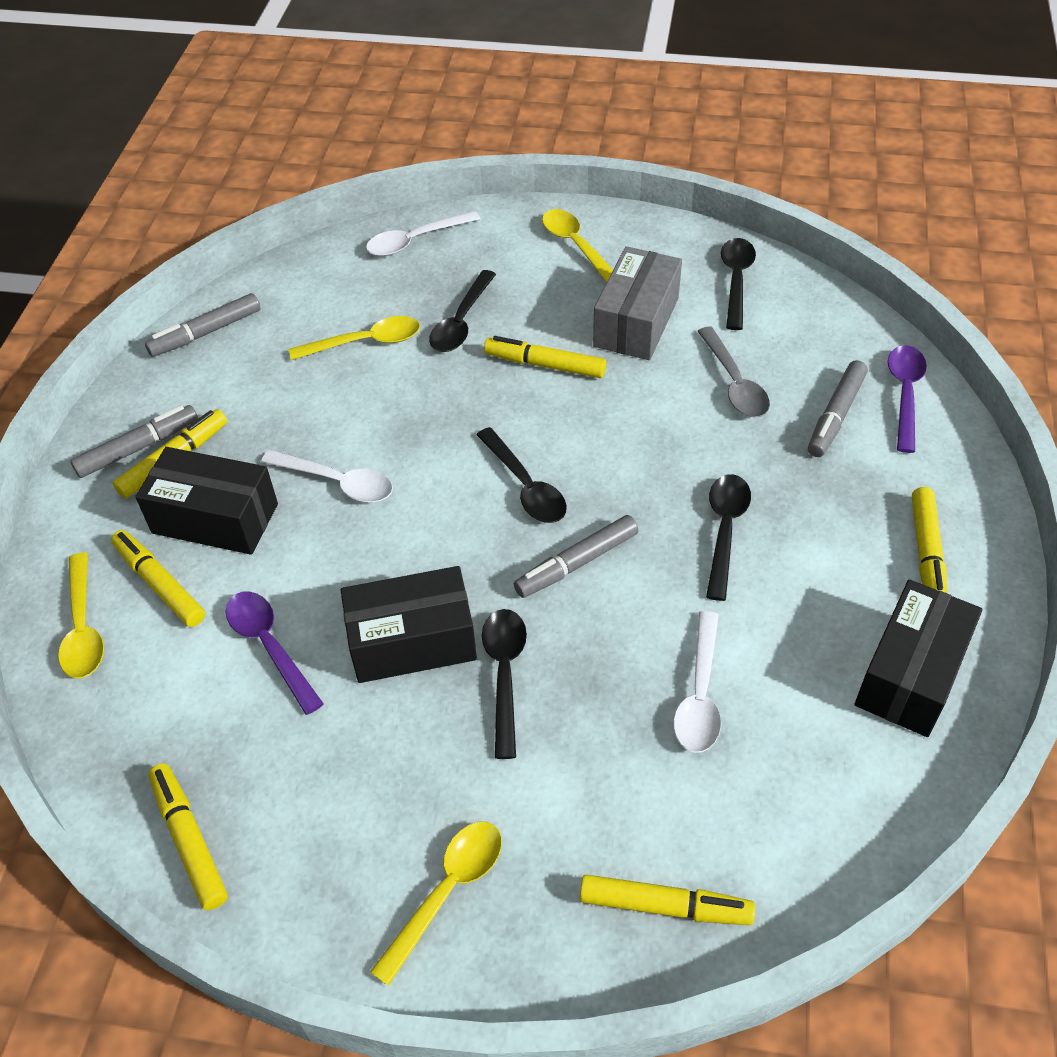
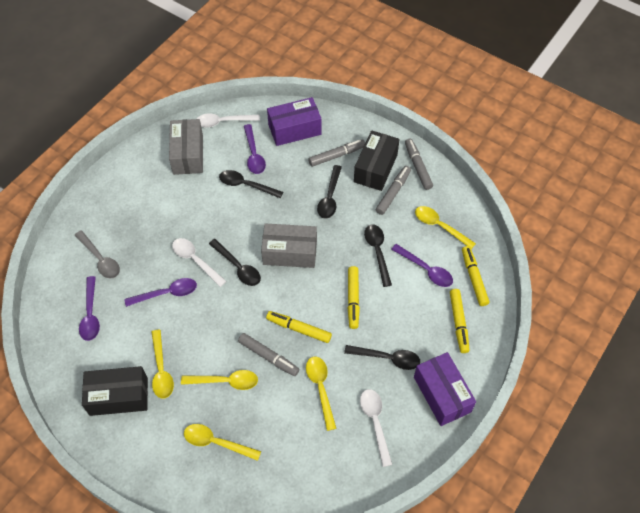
black box: [135,447,278,555] [341,566,477,683] [854,579,983,737] = 3 -> [82,366,148,416] [354,130,400,191] = 2
grey box: [593,246,682,360] = 1 -> [169,119,203,175] [261,223,317,268] = 2
purple box: none = 0 -> [267,97,321,146] [414,352,476,426] = 2
purple spoon: [226,591,324,715] [888,345,927,453] = 2 -> [79,276,100,341] [125,278,197,307] [244,124,266,174] [391,244,453,287] = 4
yellow marker: [111,530,205,627] [113,409,227,498] [148,763,228,910] [484,336,606,378] [580,874,755,925] [912,487,948,594] = 6 -> [266,311,332,343] [348,266,360,329] [450,289,470,353] [462,246,489,306] = 4
yellow spoon: [58,553,104,678] [289,316,420,360] [370,822,502,986] [542,209,613,283] = 4 -> [151,329,174,399] [181,370,258,390] [184,424,261,461] [306,357,337,431] [415,206,476,249] = 5

